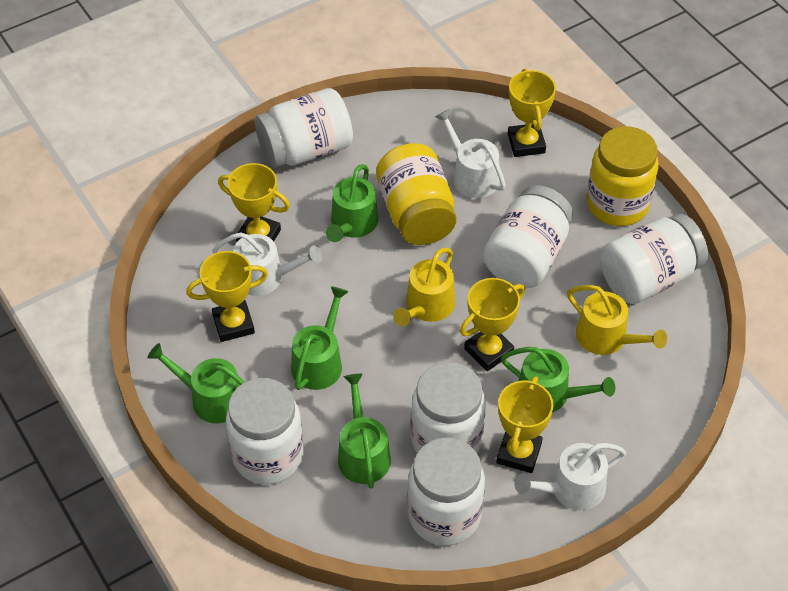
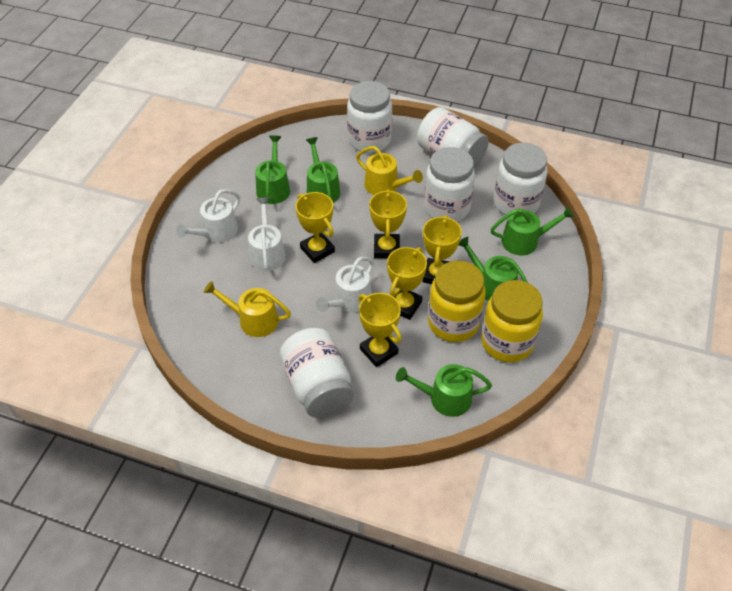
white jar: [226,378,303,485] [255,88,353,168] [407,437,485,546] [411,362,486,453] [483,185,573,288] [600,214,708,304] = 6 -> [280,328,354,418] [347,81,392,153] [417,107,489,168] [424,147,475,222] [493,143,548,215] = 5

